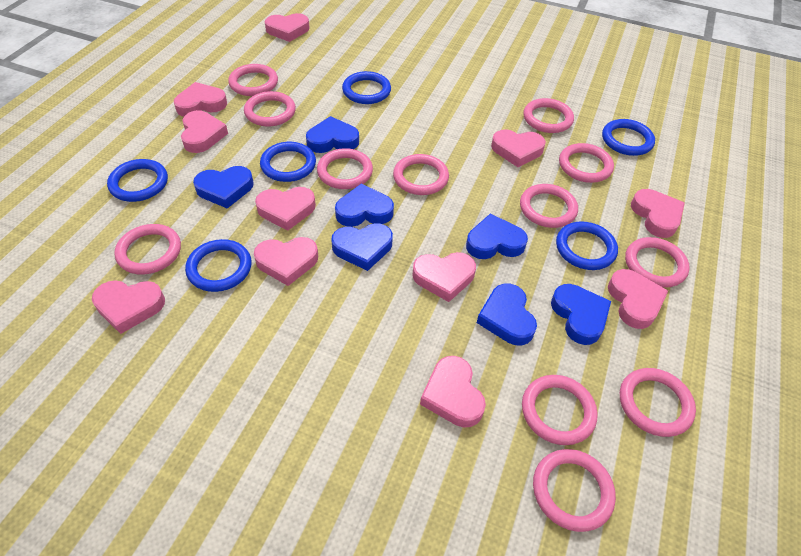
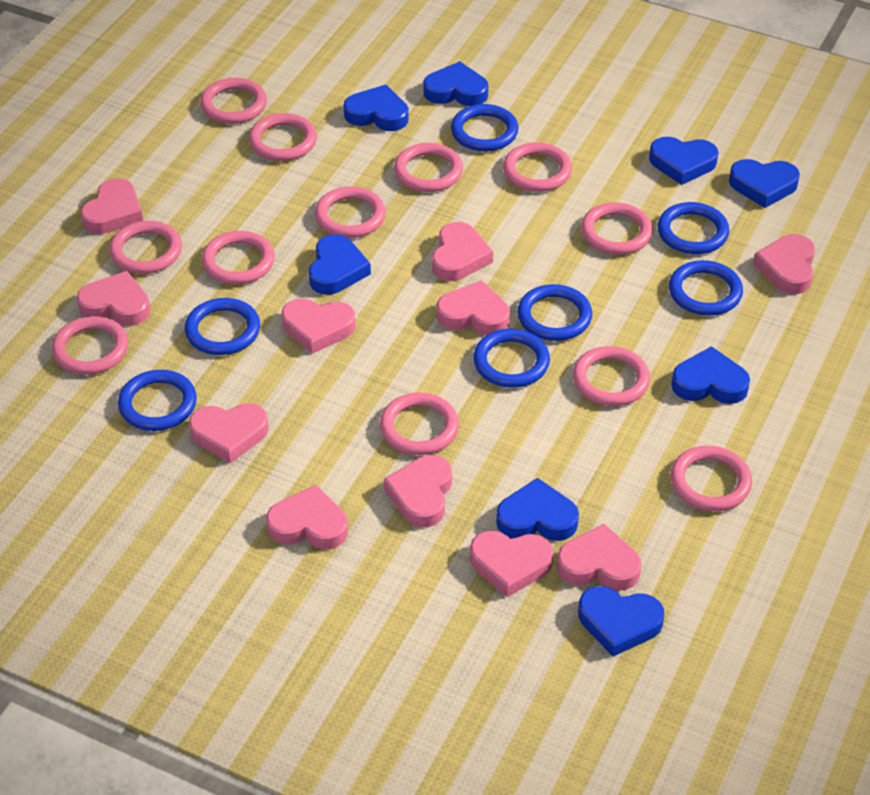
blue heart: [193,166,254,209] [306,116,359,153] [331,223,393,271] [335,183,394,227] [466,214,528,259] [477,283,537,345] [551,284,611,345] = 7 -> [309,234,371,295] [344,85,409,131] [423,61,488,106] [496,478,579,541] [578,586,664,656] [649,137,718,185] [671,346,750,404] [729,159,800,208] = 8
blue ring: [107,159,168,202] [185,239,251,292] [260,142,316,182] [342,71,391,104] [556,221,618,270] [602,119,655,156] = 6 -> [118,370,197,431] [185,298,260,355] [451,104,518,151] [473,329,550,388] [517,284,592,341] [658,202,729,254] [669,260,743,316] = 7

